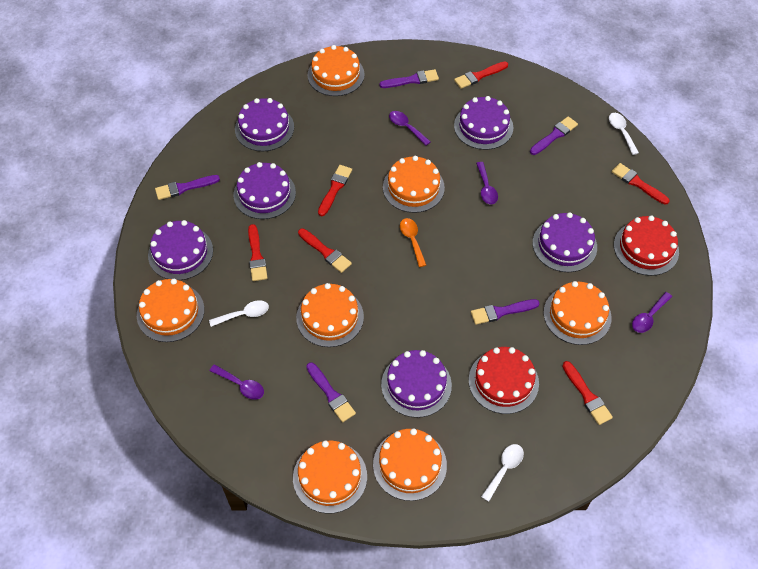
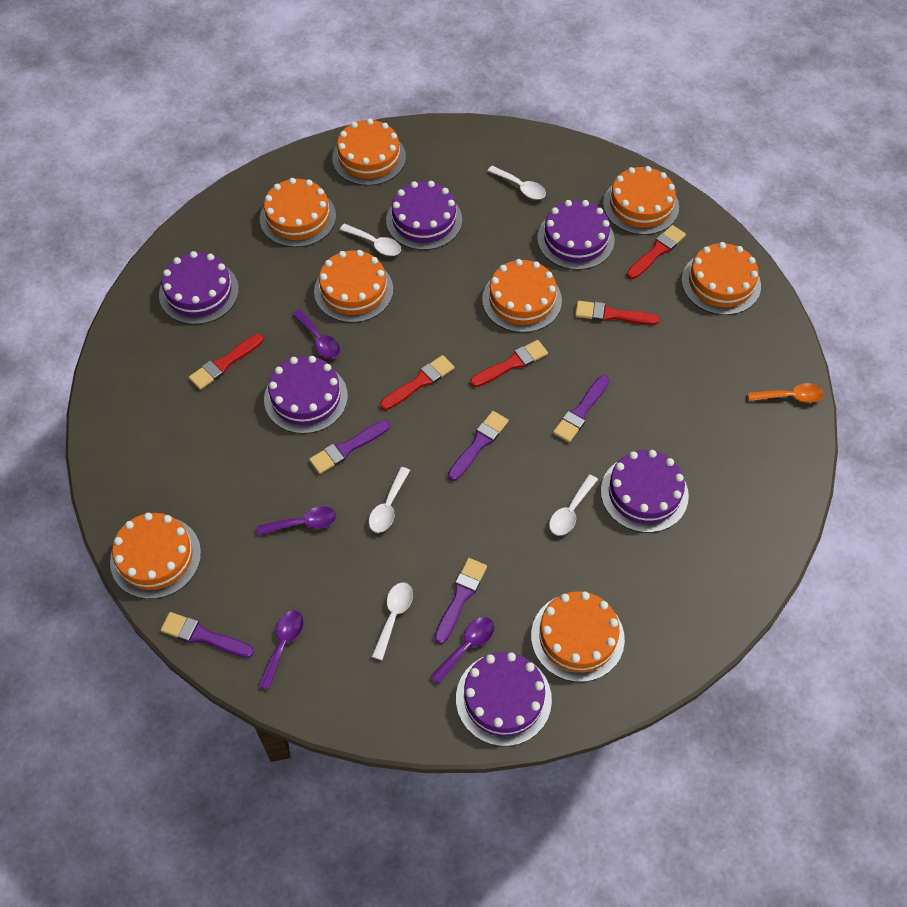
orange cake: [137,279,204,342] [293,441,367,514] [296,283,364,347] [308,45,365,96] [373,428,447,501] [383,156,445,213] [544,281,611,345] = 7 -> [110,513,201,599] [260,178,336,247] [314,250,393,323] [332,119,406,186] [482,259,562,333] [531,591,625,682] [603,166,679,235] [681,242,761,315] = 8
red brush: [248,224,267,281] [298,228,352,273] [318,165,352,216] [454,61,508,89] [562,361,613,425] [612,163,670,205] = 6 -> [189,334,263,390] [380,355,455,410] [470,340,548,387] [575,301,660,325] [627,225,686,279] = 5
red cake: [469,347,539,414] [614,215,679,276] = 2 -> none = 0
white spoon: [209,300,269,327] [481,444,524,502] [609,113,639,155] = 3 -> [340,224,401,256] [369,467,410,533] [372,583,413,660] [488,166,546,199] [549,474,598,535] = 5

